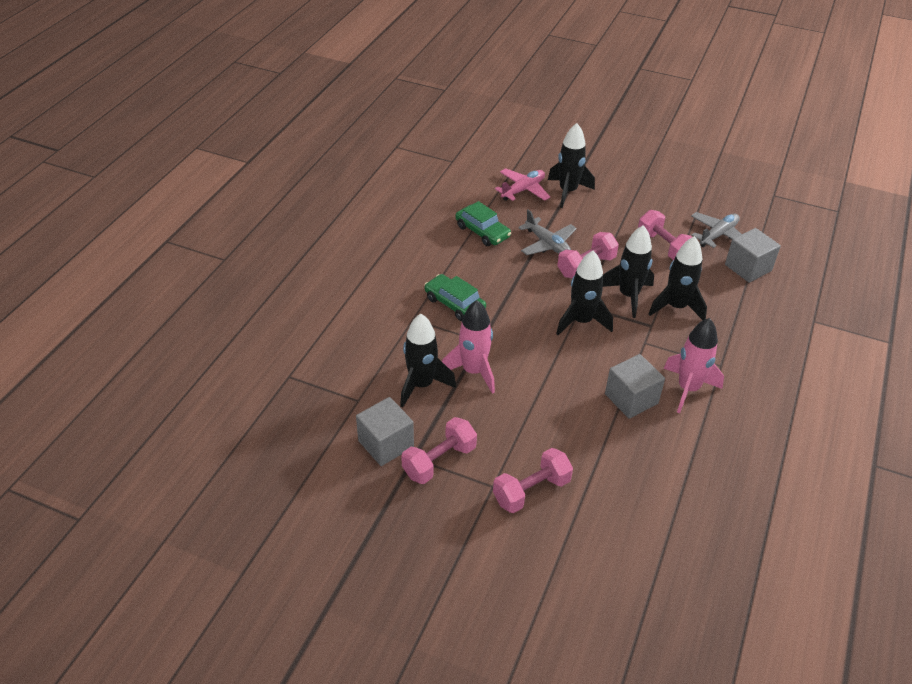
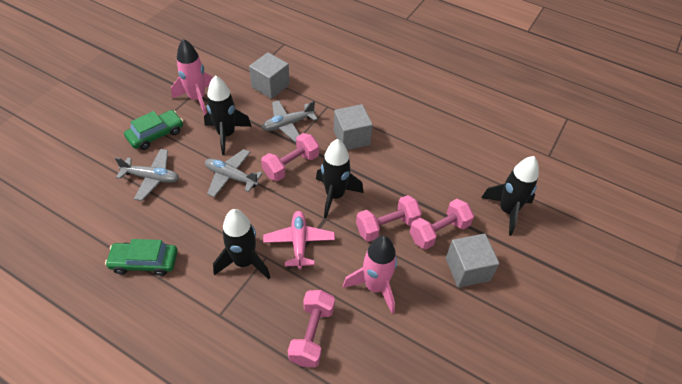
black rocket: [400,314,456,408] [548,123,595,208] [556,251,613,335] [603,225,654,318] [648,236,707,320] = 5 -> [204,75,252,155] [213,209,270,279] [316,139,363,218] [481,156,539,236] = 4
grey plane: [518,210,577,255] [691,212,742,248] = 2 -> [115,149,179,201] [205,149,263,197] [262,100,318,143] = 3

